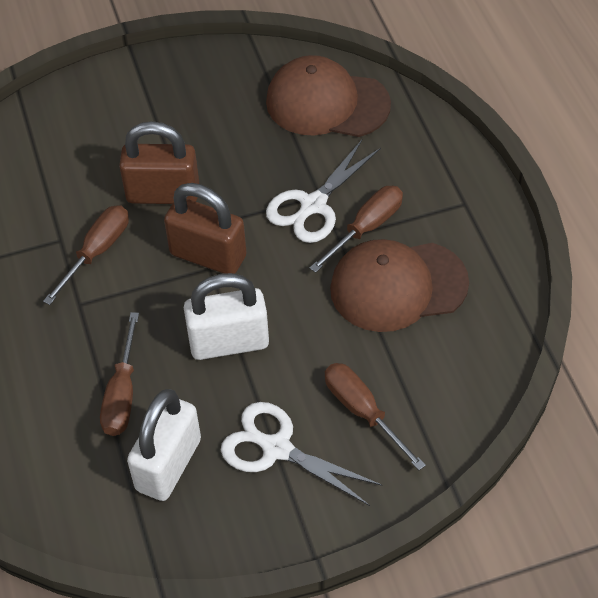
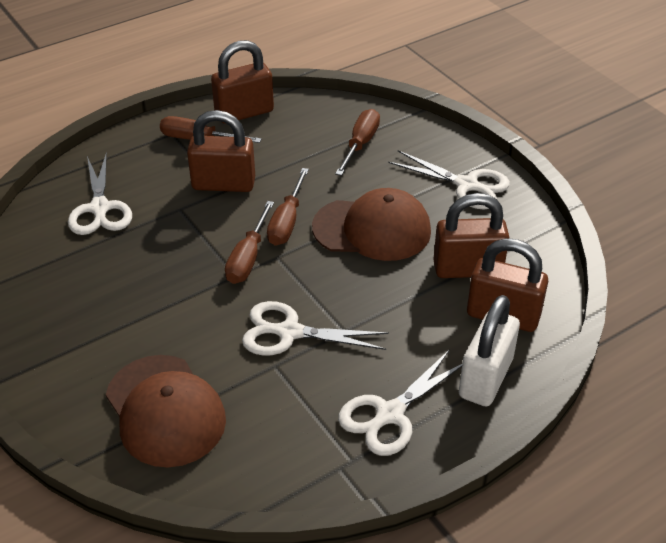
brown padlock: [119,121,199,204] [164,183,247,274] = 2 -> [187,110,255,192] [211,40,274,124] [433,193,509,278] [467,238,548,332] = 4
white padlock: [127,389,201,501] [184,273,269,360] = 2 -> [459,295,520,407] = 1
white scissors: [221,402,382,506] [266,139,381,243] = 2 -> [68,152,132,235] [242,301,389,356] [338,349,462,456] [389,150,510,210] = 4

